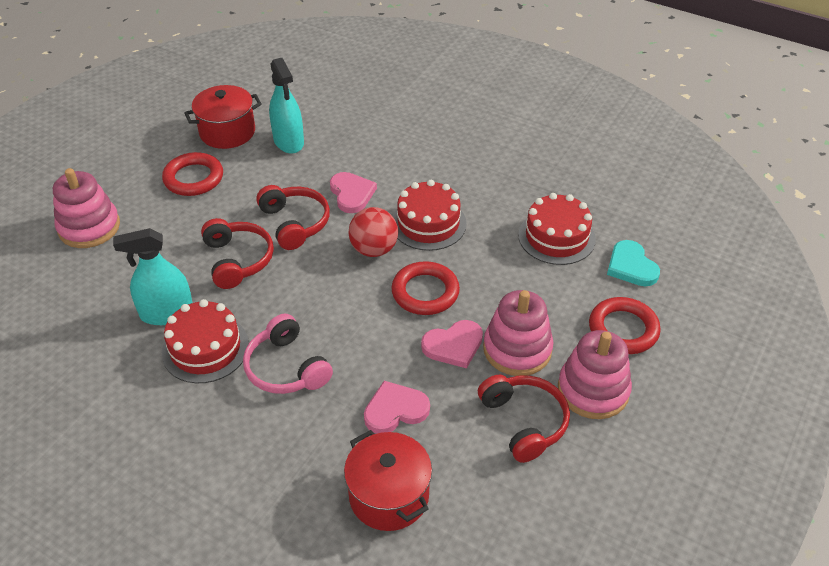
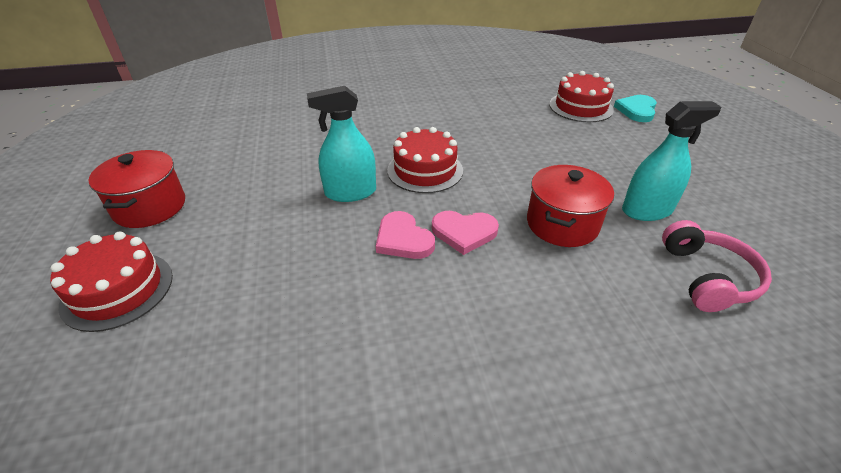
pink heart: [330,172,377,213] [364,381,430,434] [421,320,483,368] = 3 -> [376,211,435,259] [432,211,499,255] = 2
pink stacking toy: [53,168,120,248] [483,290,553,376] [558,330,632,419] = 3 -> none = 0
red ball: [348,207,398,257] = 1 -> none = 0
red headphones: [201,218,274,289] [256,185,330,250] [478,375,570,463] = 3 -> none = 0
red ring: [162,152,223,196] [391,261,460,315] [589,297,661,354] = 3 -> none = 0

